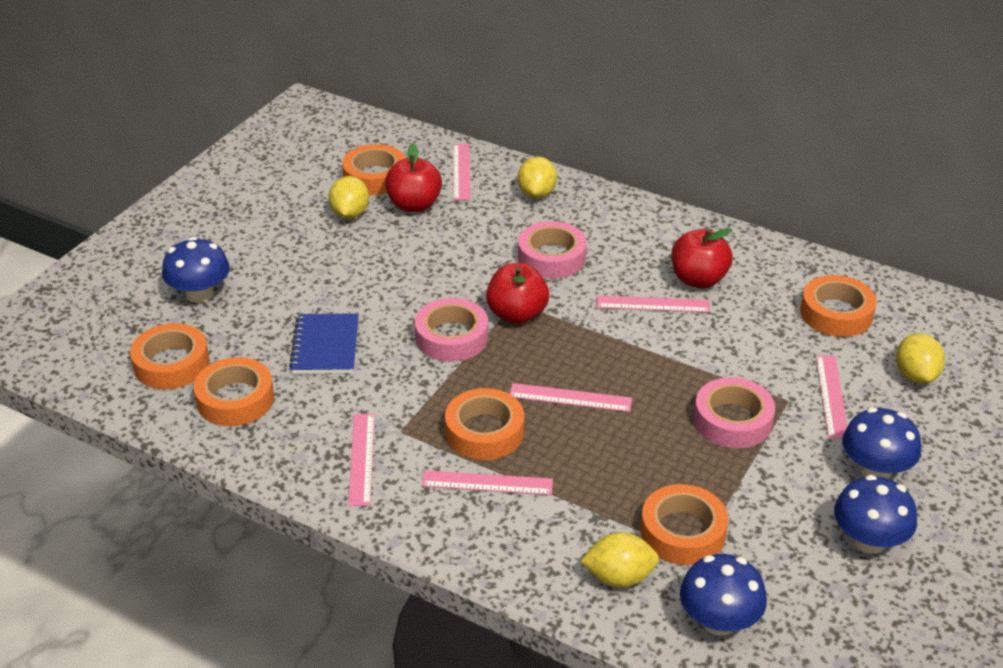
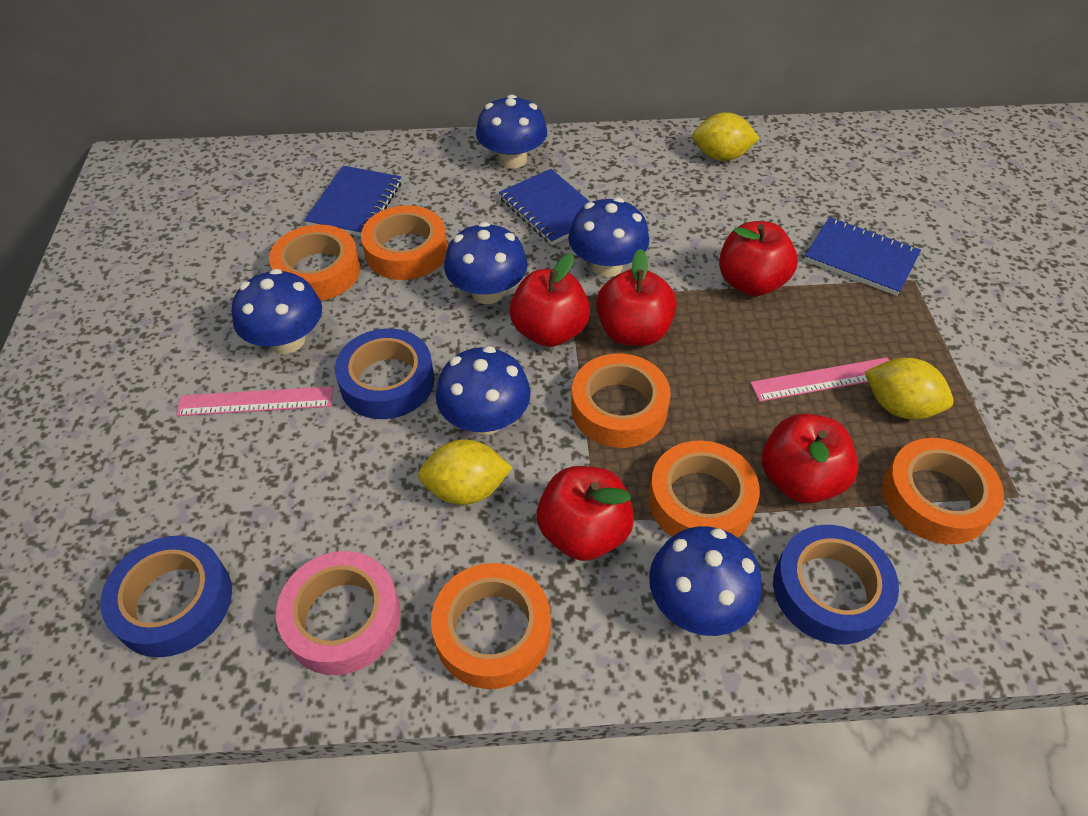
blue mushroom: [162,237,230,303] [680,554,767,636] [834,475,917,554] [842,407,921,479] = 4 -> [232,269,322,354] [436,346,531,435] [444,222,528,304] [476,94,547,169] [568,197,649,277] [649,526,762,636] = 6
blue notebook: [289,313,359,374] = 1 -> [304,166,401,236] [499,169,590,245] [804,217,921,296] = 3
blue tape: none = 0 -> [100,536,232,657] [335,328,434,419] [773,525,899,644] = 3
pink ruler: [348,414,375,506] [422,470,553,495] [453,144,471,200] [510,383,632,412] [596,295,710,313] [816,355,848,439] = 6 -> [176,386,333,416] [750,357,889,402] = 2
pink tape: [415,298,488,362] [518,221,587,278] [694,377,775,448] = 3 -> [276,551,400,675] = 1
red apple: [385,143,442,212] [486,263,549,324] [671,228,733,288] = 3 -> [510,253,590,347] [537,466,634,561] [596,249,677,346] [719,221,798,296] [762,414,858,504] = 5
yellow lemon: [328,176,369,219] [518,156,557,199] [580,532,659,588] [896,333,945,384] = 4 -> [418,440,512,505] [692,112,760,161] [865,358,954,419] = 3

